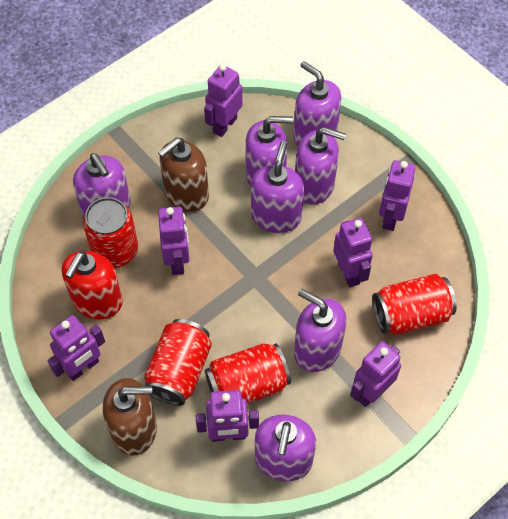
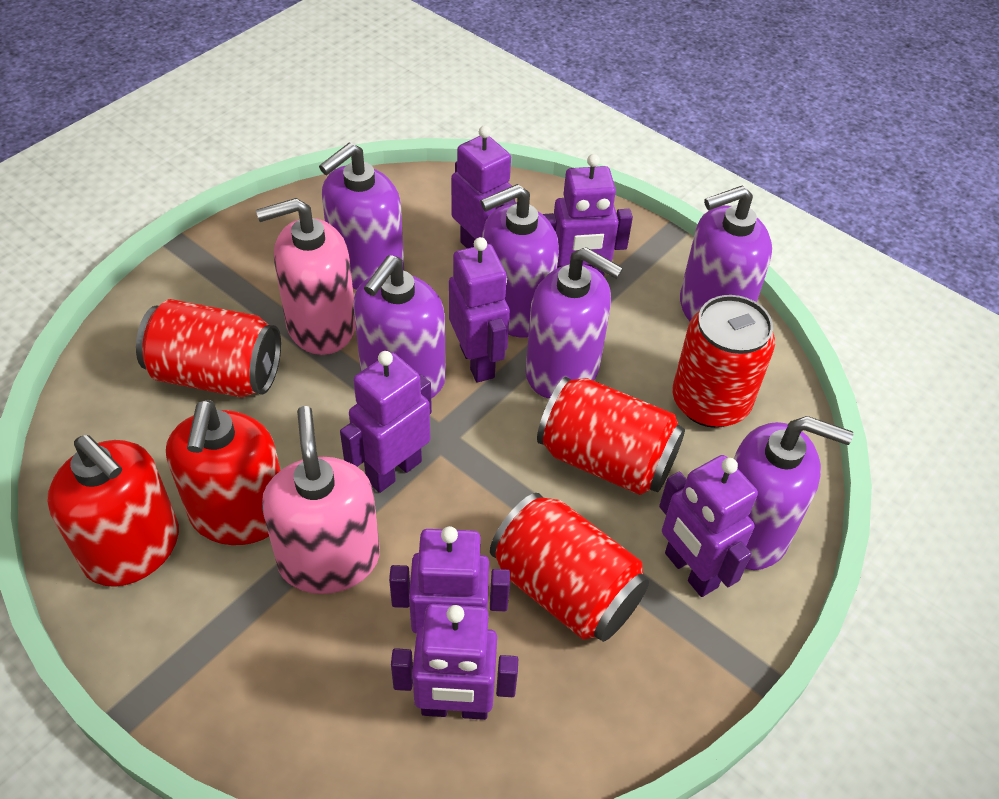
brown soap dispenser: [103,378,157,456] [158,138,209,212] = 2 -> none = 0
pink soap dispenser: none = 0 -> [256,198,356,355] [262,406,380,594] = 2
purple soap dispenser: [73,153,131,218] [245,116,293,186] [251,141,304,233] [255,414,316,481] [293,61,342,145] [294,289,347,372] [295,127,346,205] = 7 -> [319,143,404,290] [353,255,445,398] [481,184,559,338] [525,247,623,399] [680,185,772,321] [734,416,853,570] = 6
red soap dispenser: [62,251,123,319] = 1 -> [47,435,179,587] [166,400,281,545] = 2

